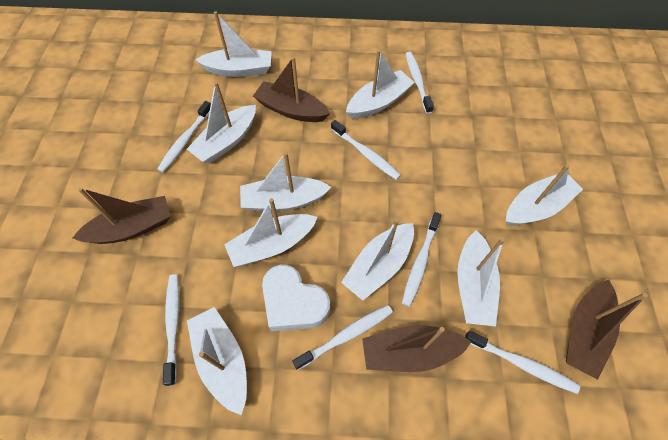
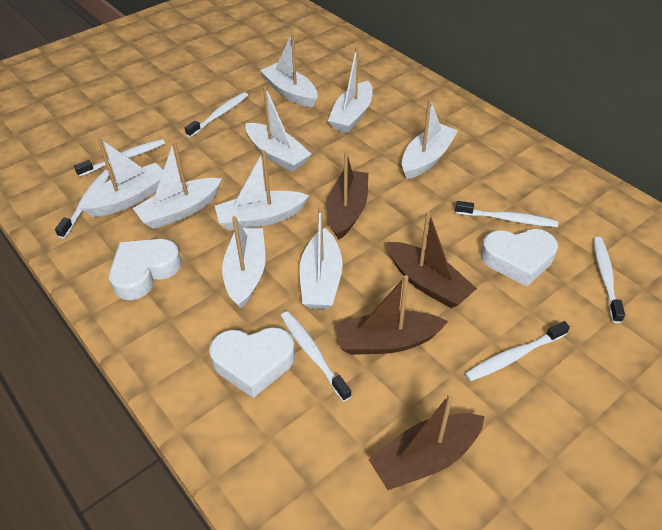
white heart: [262,265,330,331] = 1 -> [109,239,182,300] [209,327,295,398] [481,229,558,286] = 3

